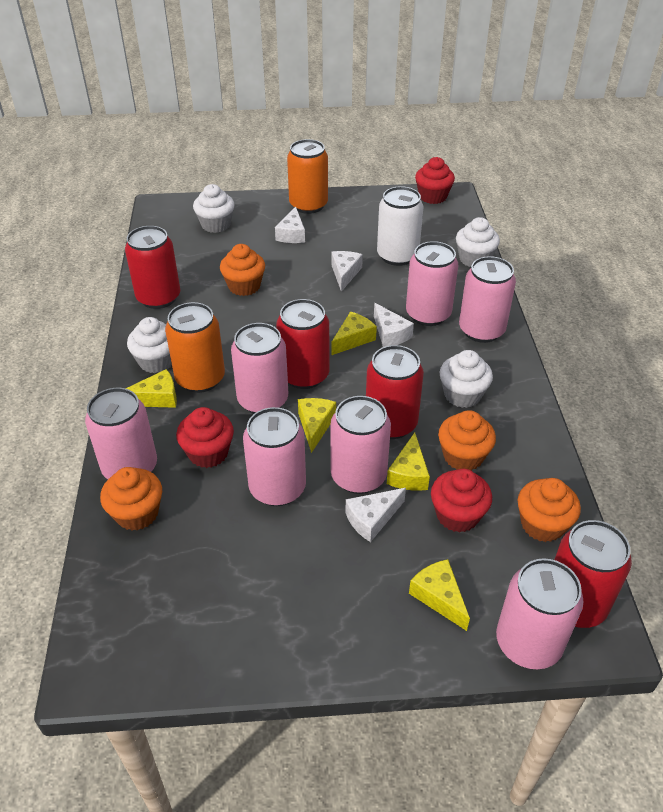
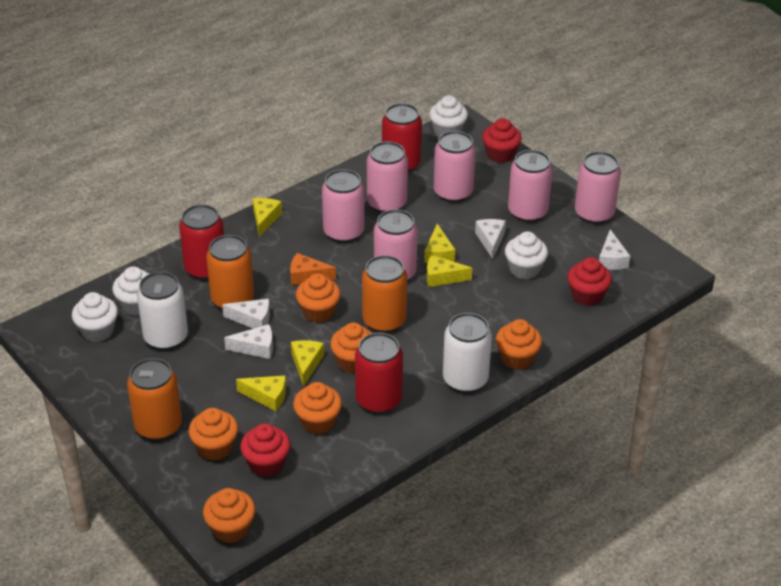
orange can: [165,302,225,393] [287,139,328,214] = 2 -> [127,358,182,440] [206,235,254,310] [362,255,407,333] = 3
orange cheese: none = 0 -> [290,253,336,285] = 1
orange cupcake: [100,467,162,531] [220,244,265,296] [438,410,496,471] [518,478,581,542] = 4 -> [189,408,238,461] [203,488,255,543] [293,382,342,434] [296,273,341,323] [330,323,372,373] [496,319,542,370] = 6
pink can: [85,388,157,479] [231,323,288,414] [243,407,306,506] [330,396,391,494] [406,241,458,326] [459,256,516,343] [496,558,584,669] = 7 -> [322,169,365,243] [367,141,408,213] [374,209,418,281] [434,131,476,203] [508,150,553,222] [575,151,621,224] = 6
red can: [125,226,180,309] [276,299,329,389] [366,345,424,439] [554,520,632,628] = 4 -> [179,204,224,280] [355,333,403,414] [382,103,422,173] = 3
white can: [377,186,423,266] = 1 -> [137,272,188,350] [443,313,492,393] = 2

